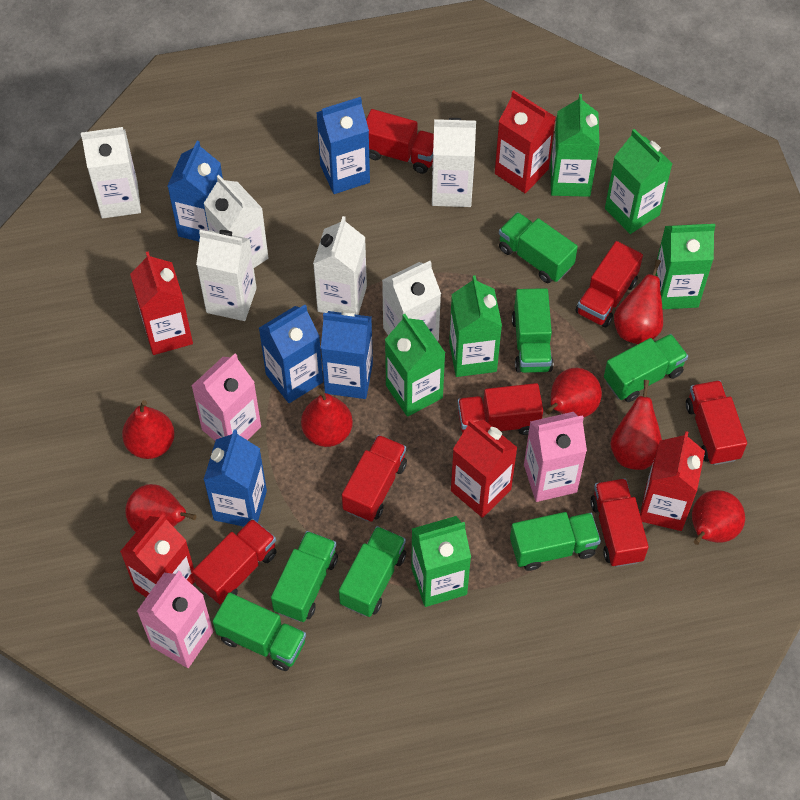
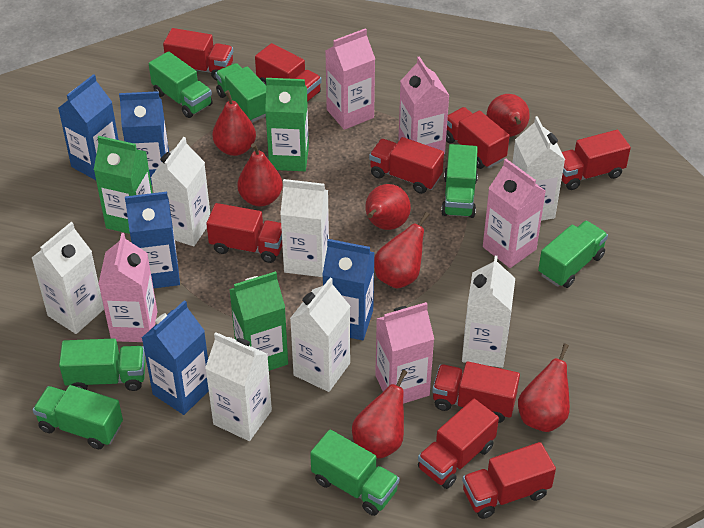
green carton: [385,314,445,417] [411,516,471,607] [449,275,502,377] [550,94,600,197] [605,129,672,234] [655,224,716,309] = 6 -> [94,136,153,234] [229,271,288,371] [265,78,309,171] = 3
pink carton: [137,571,213,668] [191,354,261,441] [524,412,587,502] = 3 -> [98,233,157,342] [326,28,375,130] [375,302,434,404] [398,56,450,154] [483,159,546,268] = 5
red carton: [120,514,195,597] [130,251,193,355] [451,419,518,518] [495,90,556,193] [640,431,705,531] = 5 -> none = 0
red truck: [192,519,277,604] [342,435,407,522] [366,109,434,174] [458,383,543,435] [576,241,643,327] [590,479,649,567] [686,380,747,465] = 7 -> [163,28,233,80] [206,203,282,263] [255,43,322,102] [369,137,444,194] [418,399,499,489] [432,361,520,423] [446,107,510,169] [462,442,556,519] [562,130,631,190] = 9
white carton: [81,127,141,218] [196,230,257,321] [204,175,268,268] [313,216,367,315] [382,261,441,341] [432,118,476,207] = 6 -> [32,222,104,334] [151,137,210,246] [205,332,272,441] [280,179,329,277] [290,278,350,392] [462,256,515,368] [512,116,565,221] = 7

